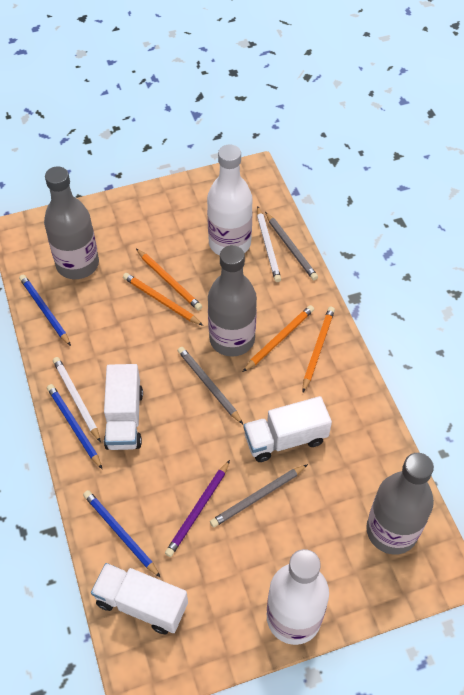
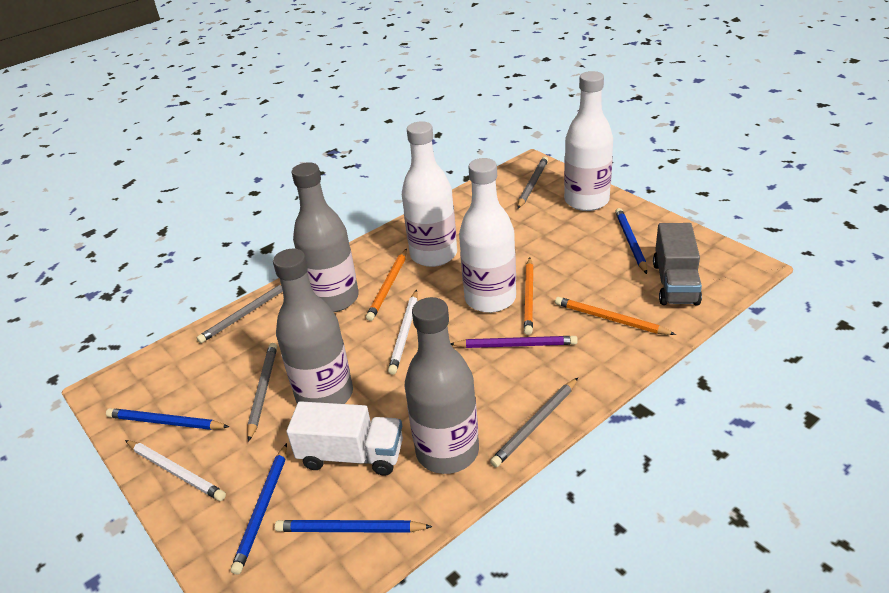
blue pencil: [19,275,71,346] [47,384,102,469] [83,490,161,578] = 3 -> [106,408,229,430] [231,443,287,575] [275,520,432,533] [615,208,647,274] = 4
grey pencil: [178,347,243,424] [210,464,308,528] [265,212,318,280] = 3 -> [197,284,283,343] [247,343,277,442] [490,378,578,467] [517,156,548,208] = 4
grey truck: none = 0 -> [653,223,702,305] = 1
orange pencil: [123,273,203,326] [136,249,202,311] [243,305,314,372] [302,307,335,392] = 4 -> [366,249,407,321] [524,257,534,335] [555,297,676,335] = 3
white bottle: [207,145,253,256] [267,549,329,645] = 2 -> [402,121,457,267] [459,158,516,313] [564,71,613,211] = 3
white truck: [91,563,188,634] [104,364,143,450] [244,396,332,462] = 3 -> [287,401,403,476] = 1

